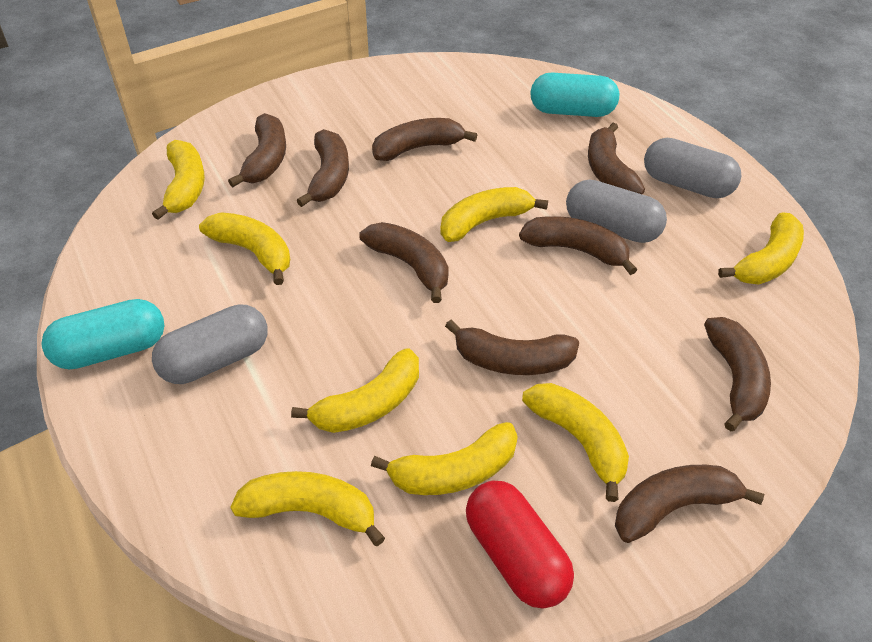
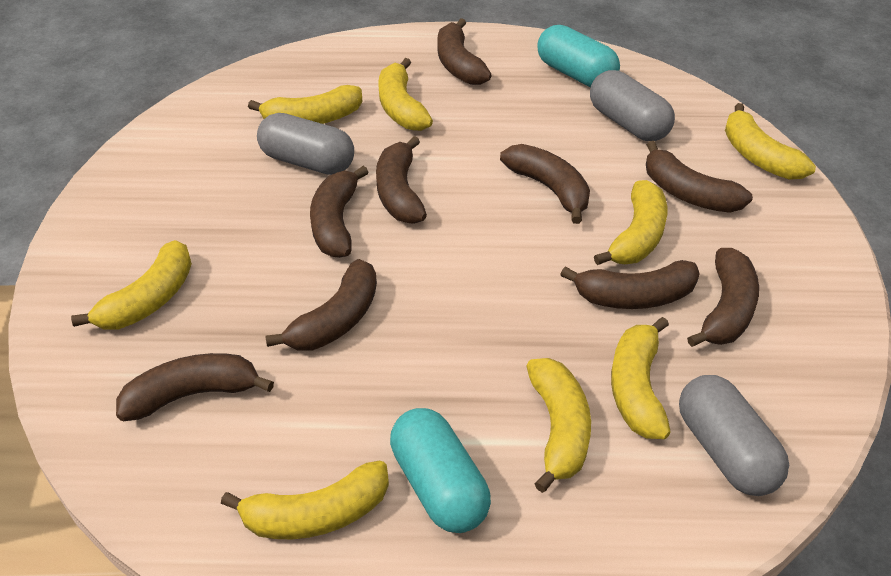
red capsule: [466,481,574,609] = 1 -> none = 0

